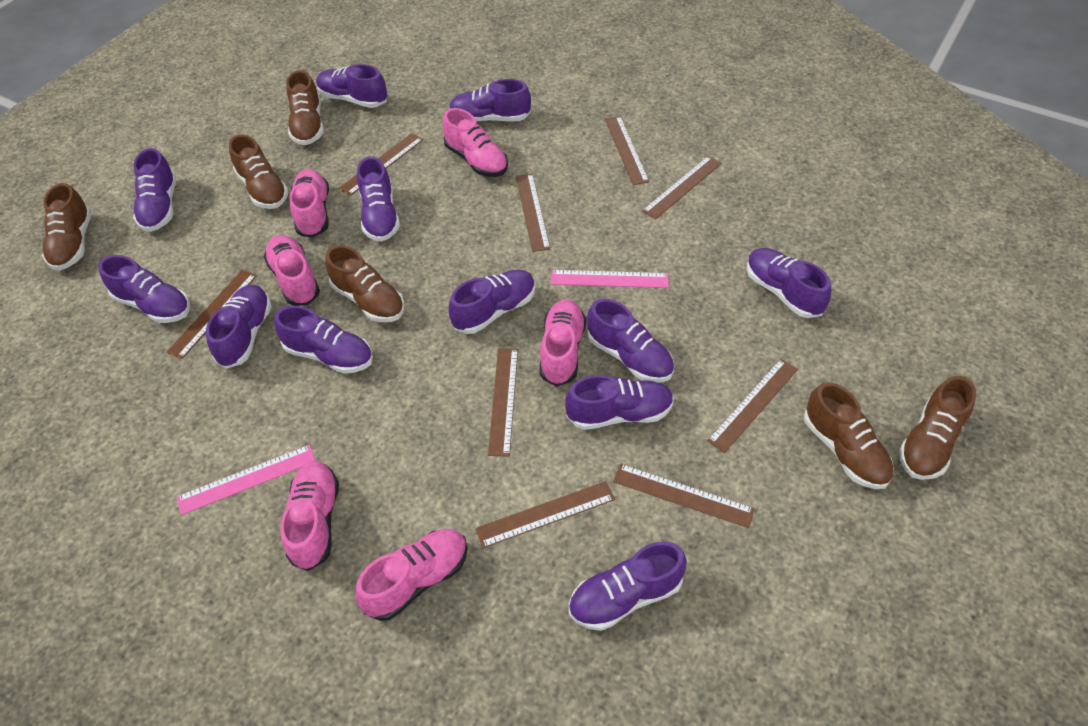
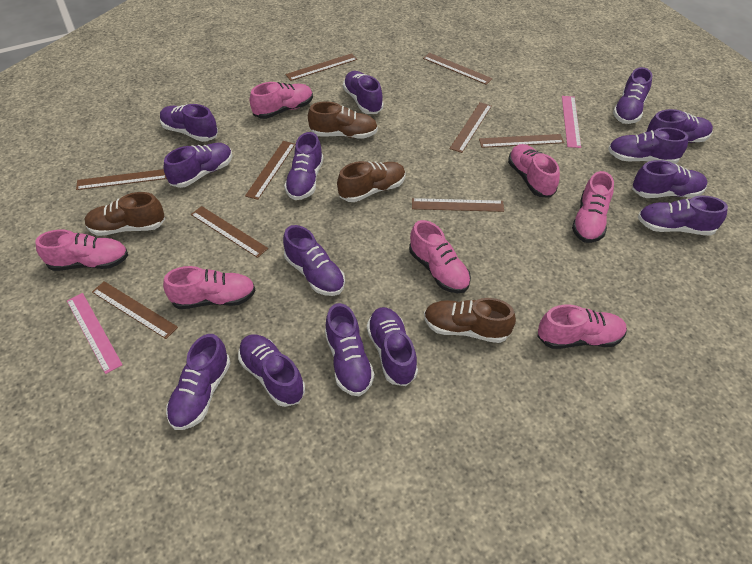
brown shoe: [42,183,91,271] [229,135,289,209] [286,70,324,145] [325,245,405,322] [804,382,894,489] [899,376,976,480] = 6 -> [84,192,165,236] [308,101,378,139] [337,161,406,202] [424,298,516,343] = 4
pink shoe: [264,235,320,306] [280,461,339,571] [289,169,329,238] [355,529,468,621] [442,108,508,177] [539,299,586,386] = 6 -> [35,230,128,271] [163,266,256,309] [250,82,313,119] [409,220,471,293] [508,144,560,198] [537,305,627,349] [572,171,614,243] = 7
purple shoe: [98,255,190,323] [133,148,176,232] [206,285,272,369] [274,306,373,374] [316,64,387,108] [357,157,400,242] [449,79,531,122] [449,269,536,334] [565,375,674,430] [569,541,687,631] [587,299,674,382] [746,248,831,318] = 12 -> [160,104,218,142] [164,143,233,188] [166,334,231,430] [238,334,305,407] [283,225,345,296] [284,132,323,200] [325,303,375,396] [343,71,384,114] [367,307,418,386] [608,127,688,164] [613,67,653,124] [632,160,707,198] [638,196,728,236] [646,109,713,143] = 14

